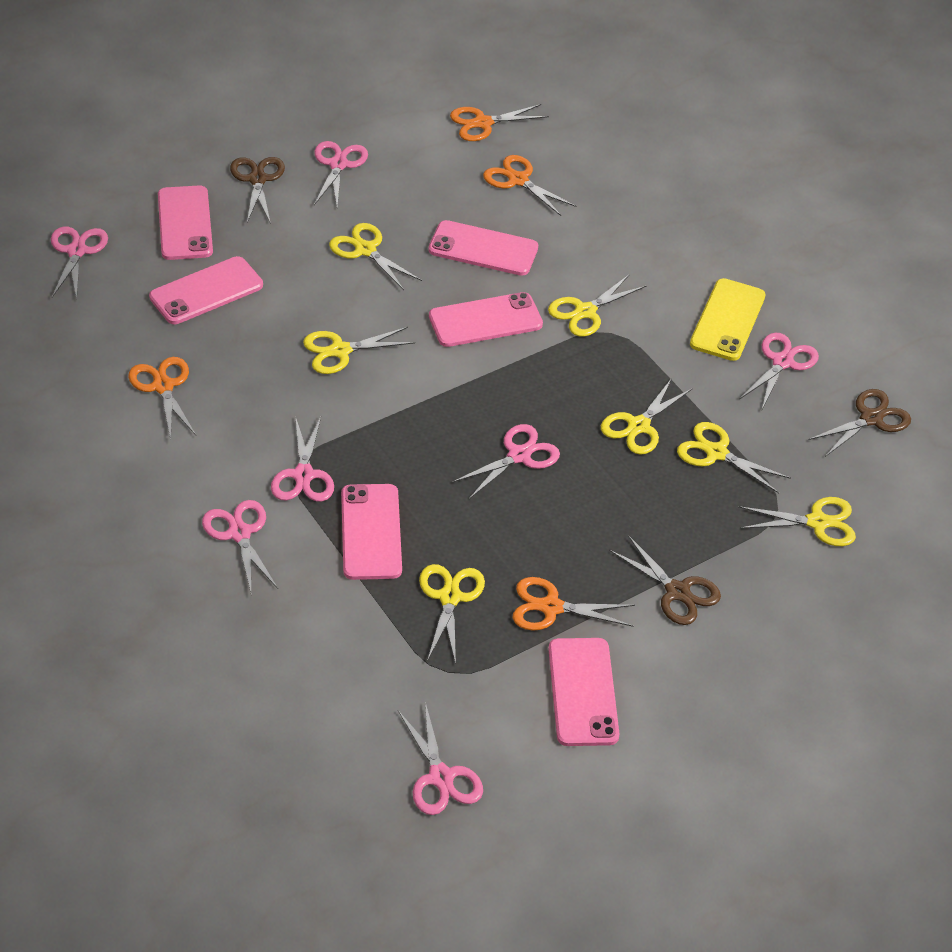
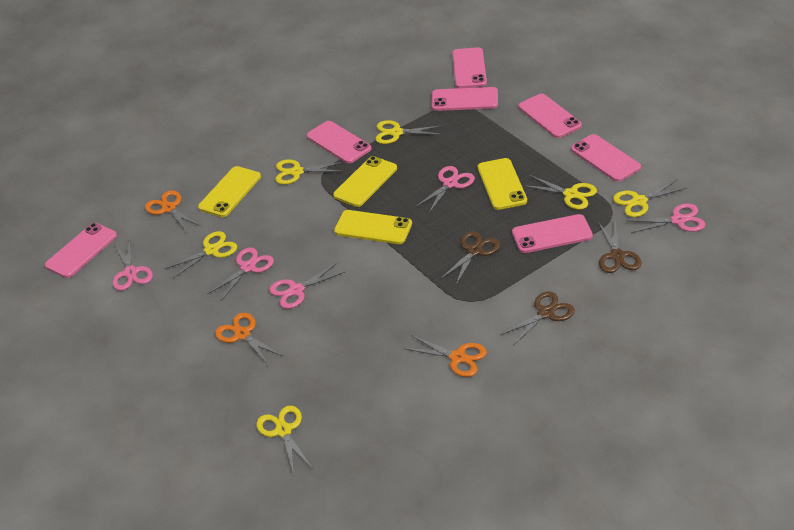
orange scissors: [128,357,196,440] [450,104,549,141] [483,155,577,216] [513,577,635,630] = 4 -> [145,190,201,233] [215,313,283,366] [403,335,487,377] = 3
pink phone: [149,256,263,324] [158,185,213,260] [341,484,402,580] [428,220,538,276] [429,292,543,347] [548,638,619,746] = 6 -> [45,223,117,278] [307,121,371,163] [432,87,498,111] [452,47,487,88] [512,214,593,253] [519,94,582,138] [571,134,641,182] = 7
pink scissors: [51,226,108,300] [202,500,278,592] [271,416,334,502] [314,141,368,206] [398,702,483,815] [452,424,560,499] [740,333,819,409] = 7 -> [112,239,153,291] [207,248,274,302] [269,263,345,309] [415,166,475,213] [626,204,705,233] = 5
yellow phone: [690,278,766,361] = 1 -> [198,166,261,217] [333,156,397,207] [334,210,412,244] [478,158,527,210] = 4
yellow scissors: [303,327,415,374] [329,223,422,290] [419,564,485,664] [548,274,646,337] [601,378,693,455] [677,422,791,493] [738,497,856,546] = 7 -> [164,231,237,278] [256,406,313,475] [275,159,344,185] [375,120,442,144] [523,175,597,209] [613,180,687,217] = 6

